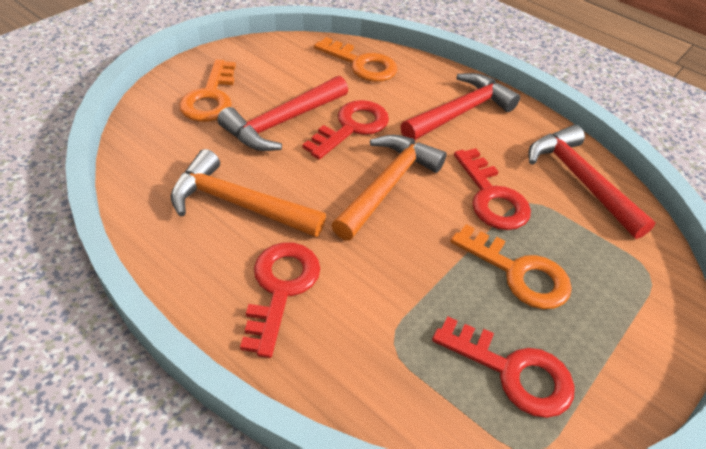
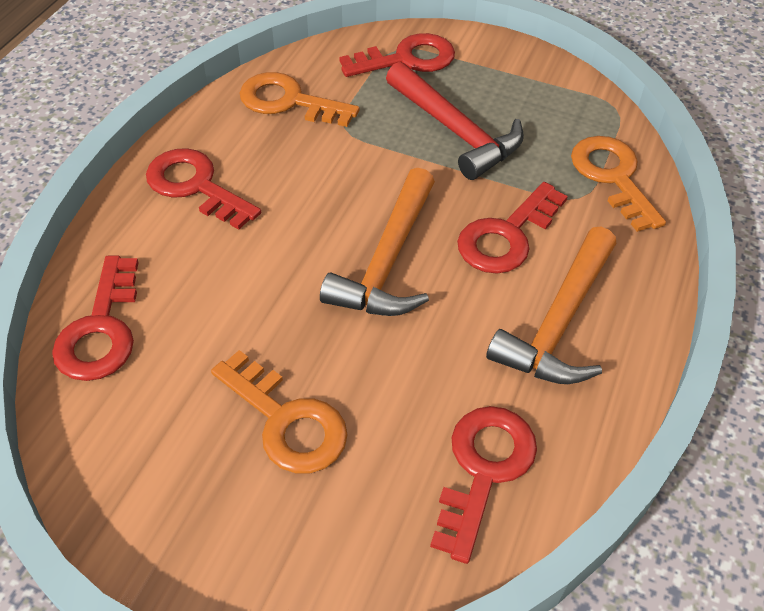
red hammer: [217,76,348,151] [401,73,520,140] [529,125,656,239] = 3 -> [386,62,524,180] = 1
red key: [240,242,320,358] [303,100,389,160] [432,316,575,418] [454,148,531,230] = 4 -> [52,256,139,381] [146,148,261,230] [339,33,455,77] [430,406,537,564] [457,182,568,274] = 5

